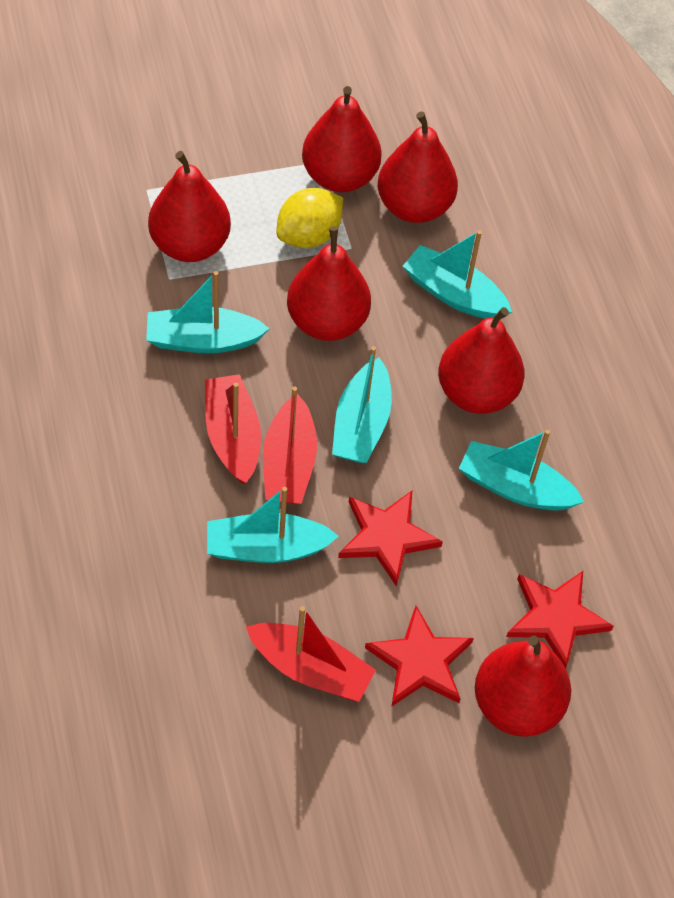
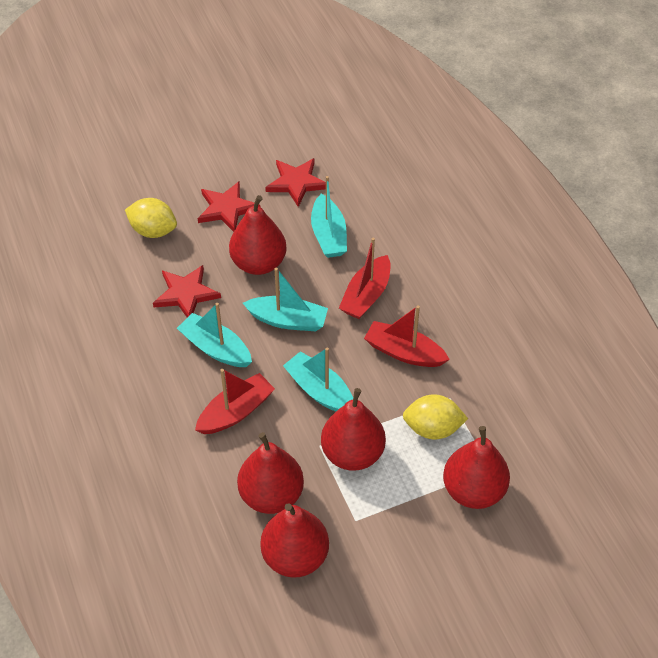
red pear: [148,151,231,262] [287,226,371,341] [302,86,382,192] [378,111,458,223] [438,307,525,414] [475,635,571,737] = 6 -> [229,195,287,275] [237,432,304,514] [260,503,329,578] [321,388,386,471] [443,426,510,509] = 5
turquoise boat: [146,271,270,353] [207,487,339,563] [332,346,392,463] [403,230,512,319] [459,430,584,511] = 5 -> [177,303,252,367] [243,268,328,331] [283,348,353,412] [311,176,347,258] = 4
yellow lemon: [276,188,343,248] = 1 -> [125,198,177,238] [403,394,468,439] = 2

